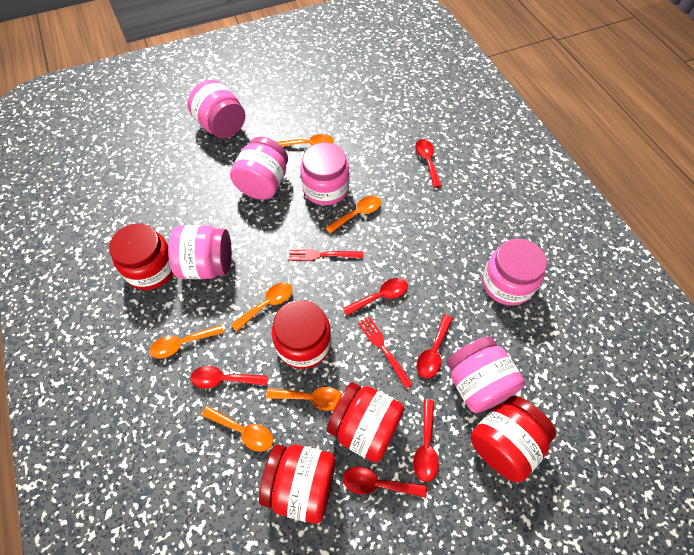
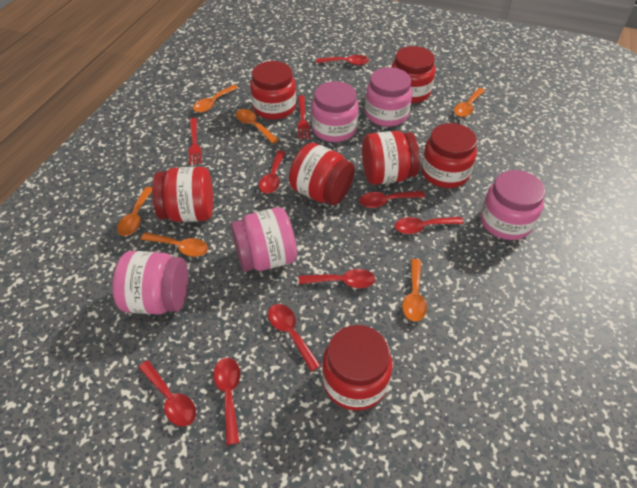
pink jar: [168,225,232,279] [187,80,245,139] [230,137,288,200] [300,142,350,205] [447,336,525,413] [482,239,547,306] = 6 -> [112,251,188,314] [231,207,297,272] [311,81,359,142] [365,67,412,127] [480,170,545,240] = 5
red jar: [109,224,173,290] [259,445,336,524] [272,300,331,369] [327,382,404,463] [471,396,556,482] = 5 -> [152,167,213,222] [250,61,296,120] [289,143,355,205] [322,325,393,411] [362,131,420,185] [392,46,435,103] [421,123,477,188] = 7
red spoon: [191,366,268,389] [343,278,408,316] [343,467,427,498] [413,399,439,482] [415,139,442,188] [417,314,453,379] = 6 -> [138,360,196,426] [213,358,240,445] [259,150,286,193] [268,304,321,372] [299,269,375,288] [316,55,369,65] [359,191,425,208] [395,217,464,234] = 8

